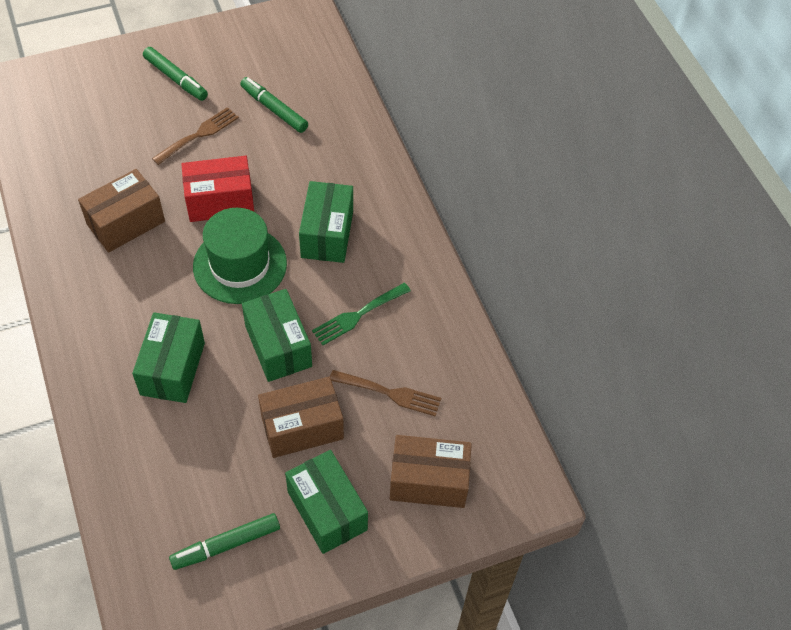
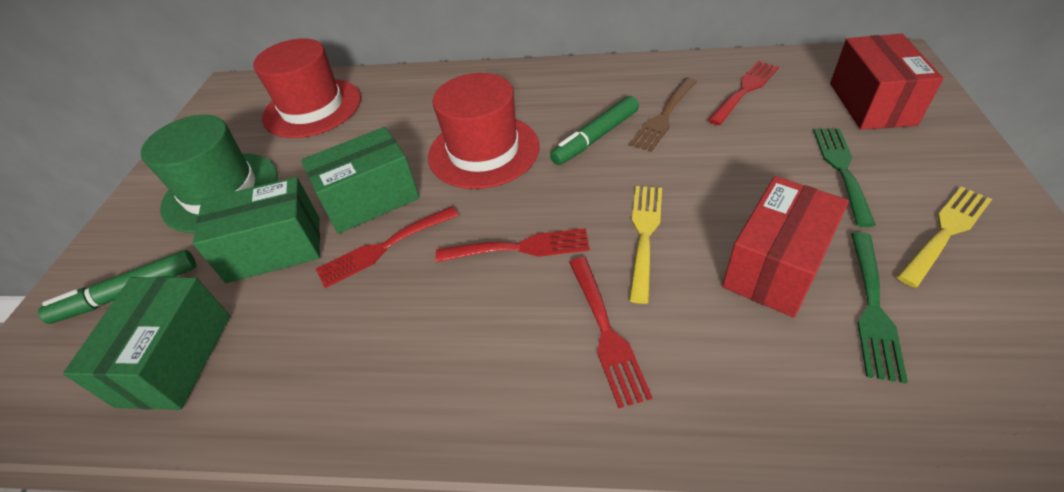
brown box: [78,169,165,253] [258,377,344,458] [390,435,472,508] = 3 -> none = 0
brown fork: [152,107,239,165] [330,370,441,417] = 2 -> [629,78,697,152] = 1
green box: [132,312,205,403] [242,289,312,382] [285,450,368,554] [299,181,353,263] = 4 -> [63,276,230,410] [193,177,320,283] [301,127,419,234] = 3
green fork: [312,283,411,345] = 1 -> [813,128,876,227] [851,232,908,383] = 2
green marker: [143,47,208,101] [169,513,280,570] [240,77,308,133] = 3 -> [38,250,196,324] [550,96,639,165] = 2
red box: [181,156,254,222] = 1 -> [722,176,849,318] [830,34,943,130] = 2
red fork: none = 0 -> [316,206,459,288] [436,228,590,262] [569,257,653,408] [708,61,779,125] = 4
red hat: none = 0 -> [253,38,361,138] [428,73,540,189] = 2
yellow fork: none = 0 -> [629,186,662,304] [897,187,992,288] = 2

